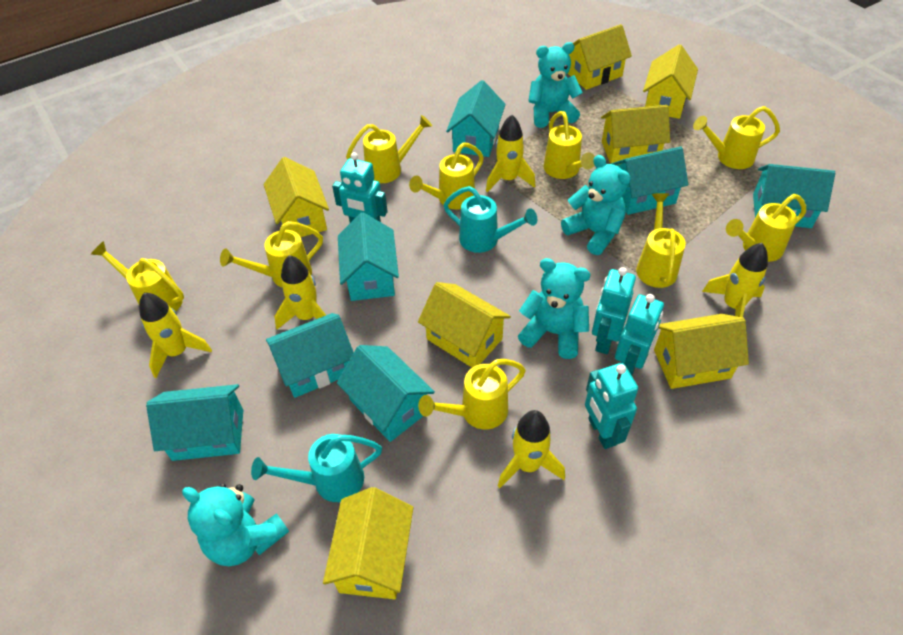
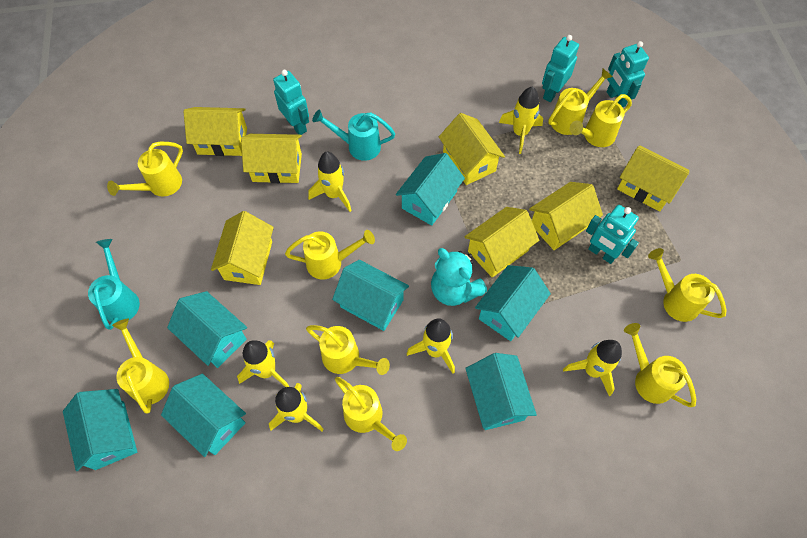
turquoise teddy bear: [182,484,289,566] [518,258,591,359] [528,42,583,128] [561,155,631,255] = 4 -> [431,248,487,306] = 1
yellow rocket: [139,293,212,378] [274,255,326,329] [486,115,535,192] [498,410,565,488] [702,243,768,317] = 5 -> [237,340,290,387] [269,383,324,431] [308,152,352,212] [407,318,455,374] [499,86,543,154] [563,340,622,396] = 6

